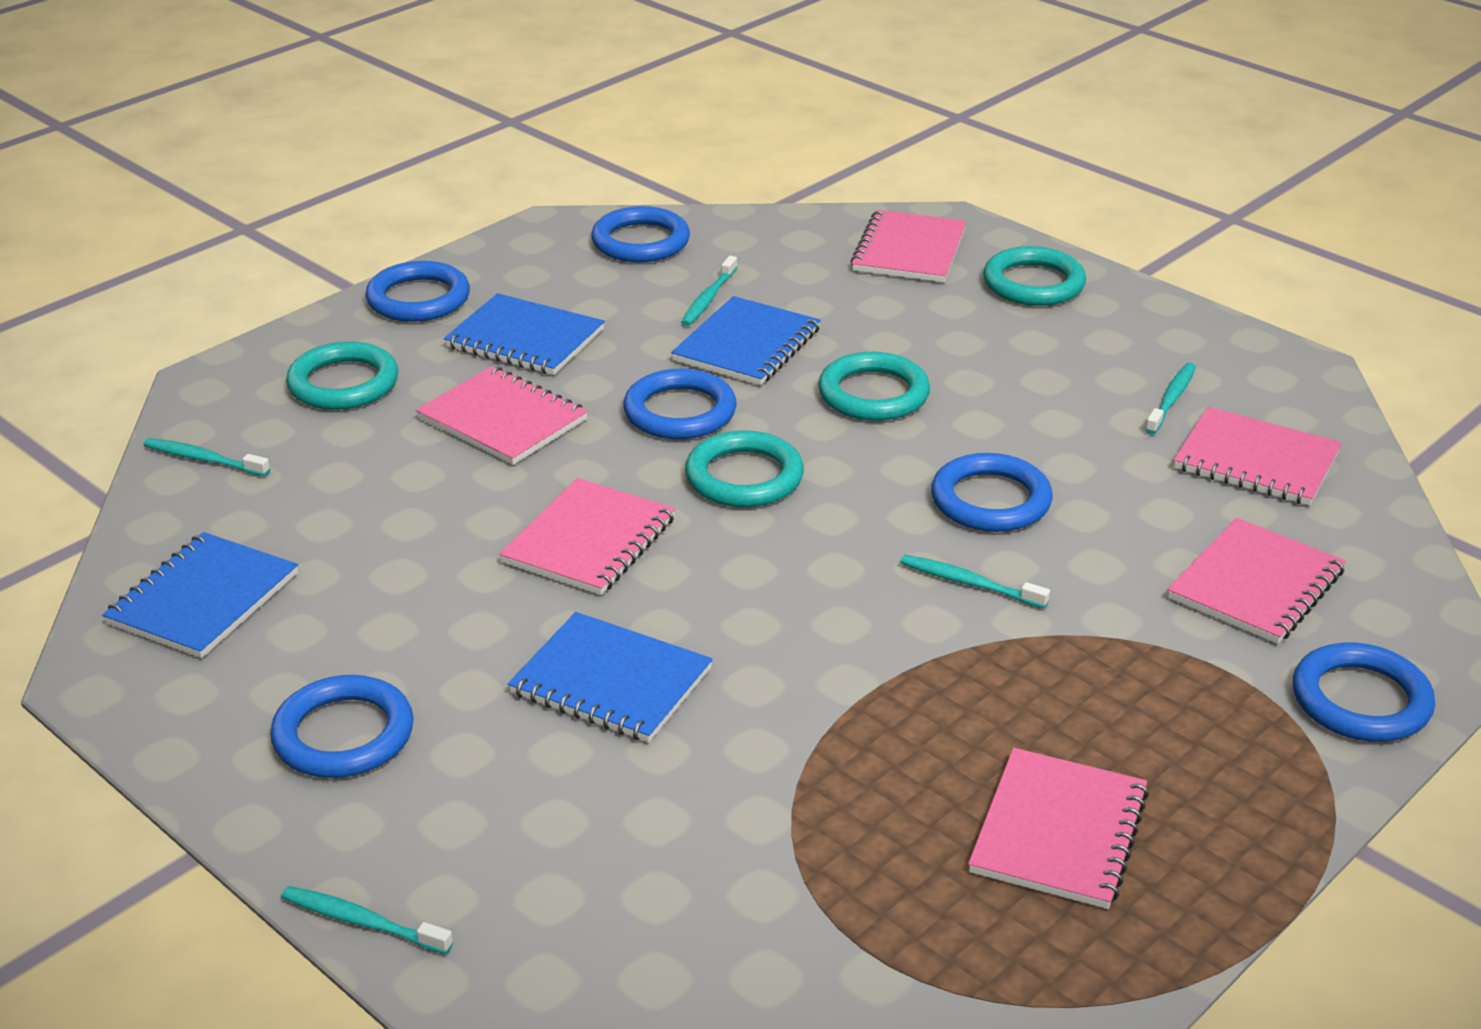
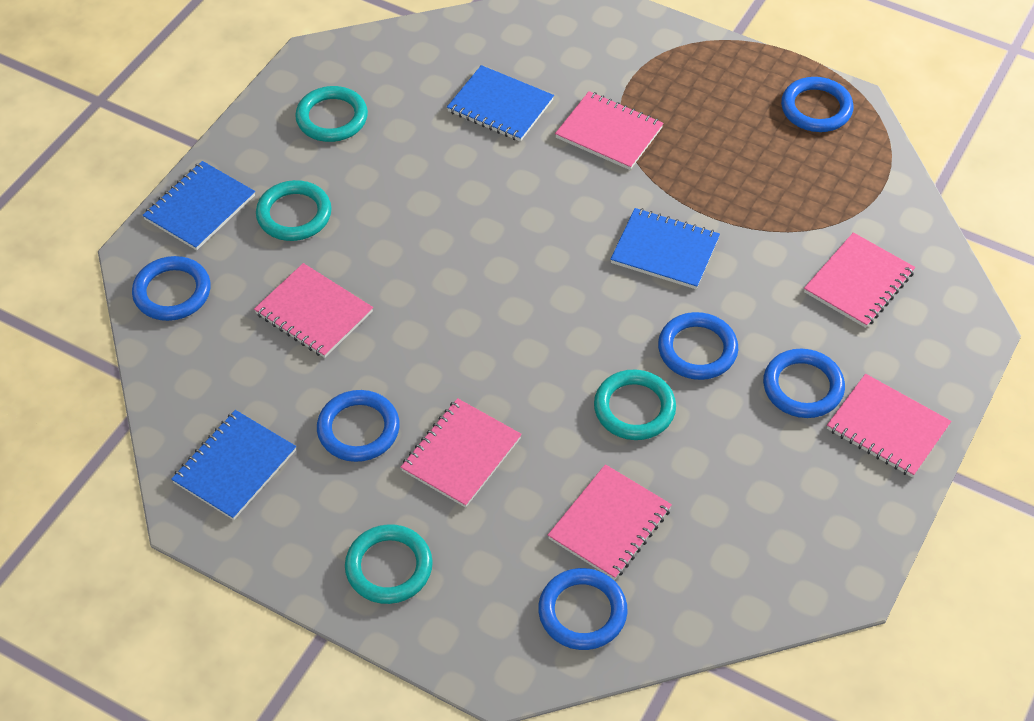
turquoise toothbrush: [144,438,270,476] [281,886,453,954] [681,256,738,326] [901,555,1050,609] [1145,363,1196,434] = 5 -> none = 0

